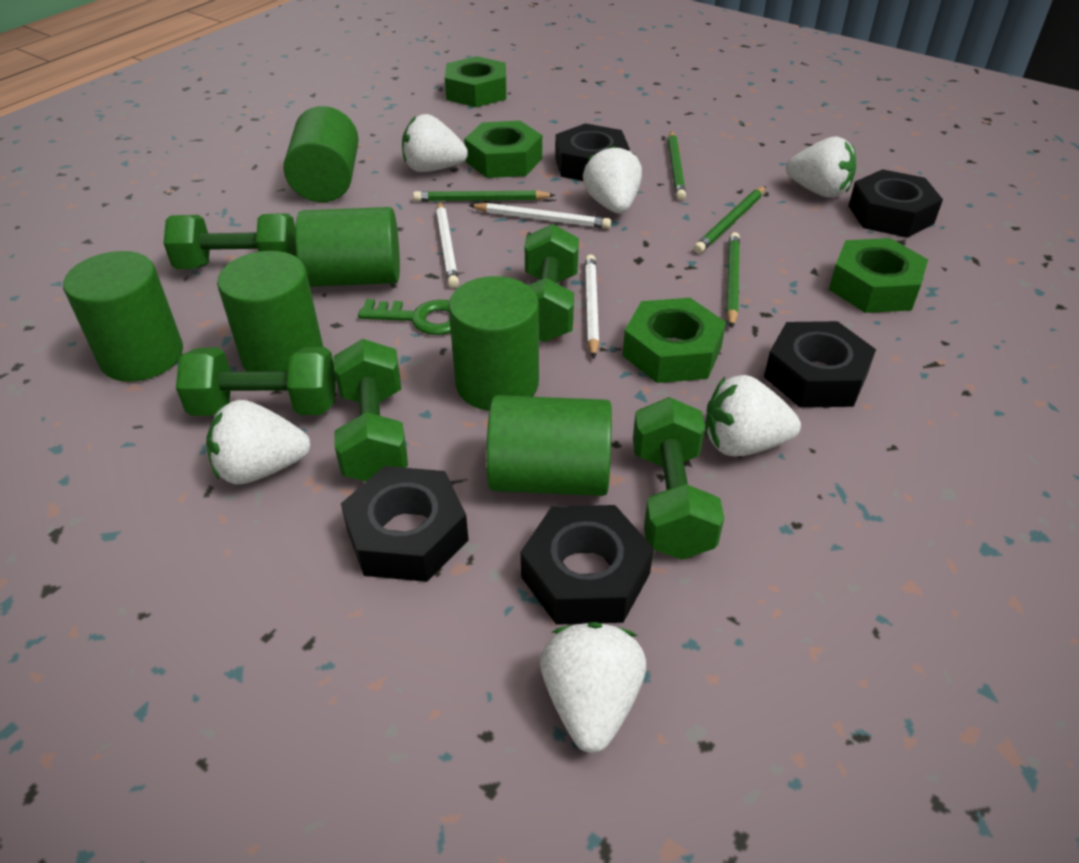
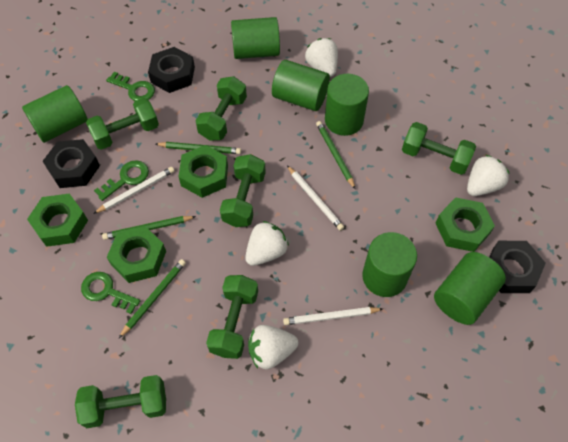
black nut: [341,466,469,582] [521,505,654,625] [555,123,630,181] [764,321,876,408] [848,169,943,238] = 5 -> [43,139,100,188] [148,47,195,93] [489,241,546,293] = 3
green dumbbell: [164,213,297,269] [176,347,336,416] [334,339,408,481] [525,224,579,342] [633,397,724,560] = 5 -> [75,375,166,428] [86,98,159,150] [196,76,247,141] [206,275,258,359] [220,154,266,227] [402,122,476,175] = 6
green key: [358,299,451,335] = 1 -> [81,272,140,314] [94,160,149,201] [106,72,155,101] = 3
white strawberry: [206,400,311,484] [402,114,468,172] [540,622,646,753] [583,145,642,214] [705,375,801,457] [786,137,856,198] = 6 -> [245,221,289,266] [248,325,298,370] [305,38,338,77] [467,155,510,196] = 4

